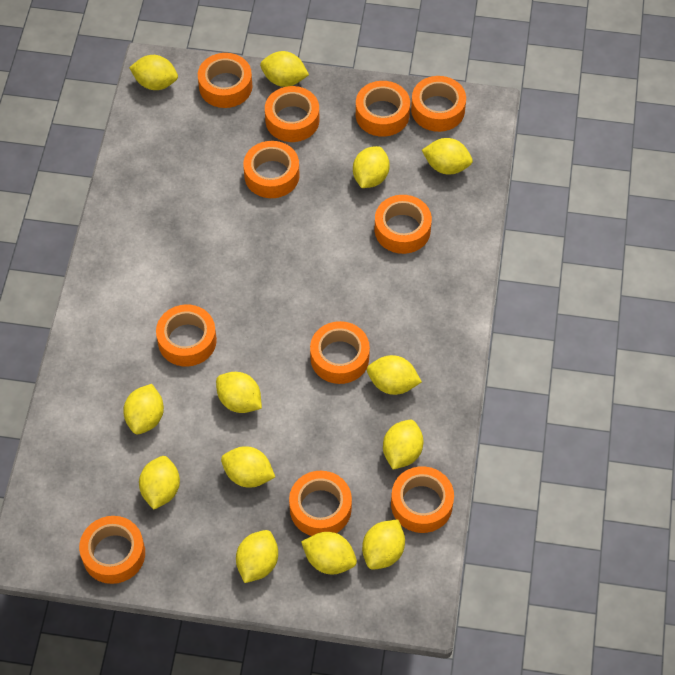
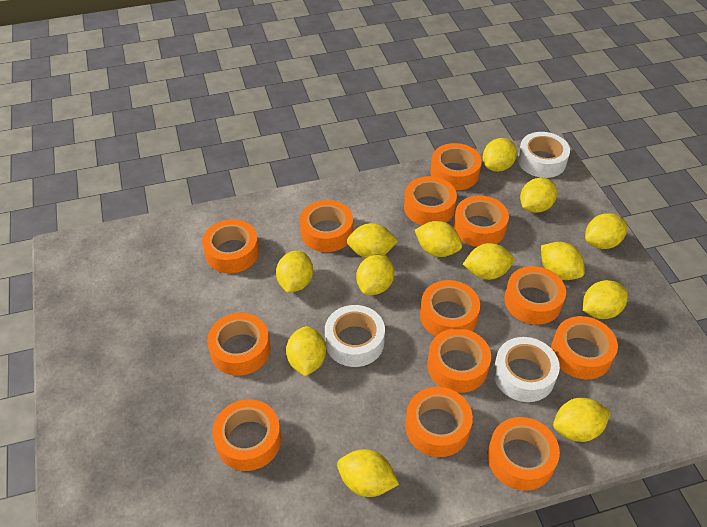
orange tape: [79,516,145,584] [156,304,217,367] [198,53,253,108] [243,141,300,198] [265,86,319,142] [289,471,352,536] [310,321,370,384] [356,81,410,137] [374,195,432,254] [391,466,454,533] [411,76,466,132] = 11 -> [202,219,259,273] [207,313,270,376] [212,399,281,471] [300,200,353,252] [404,176,457,225] [405,387,473,457] [420,280,480,336] [427,328,491,393] [430,143,482,190] [454,195,509,247] [488,417,560,491] [504,266,566,325] [551,316,618,379] = 13
white tape: none = 0 -> [325,305,385,367] [493,337,560,402] [518,132,570,178] = 3

